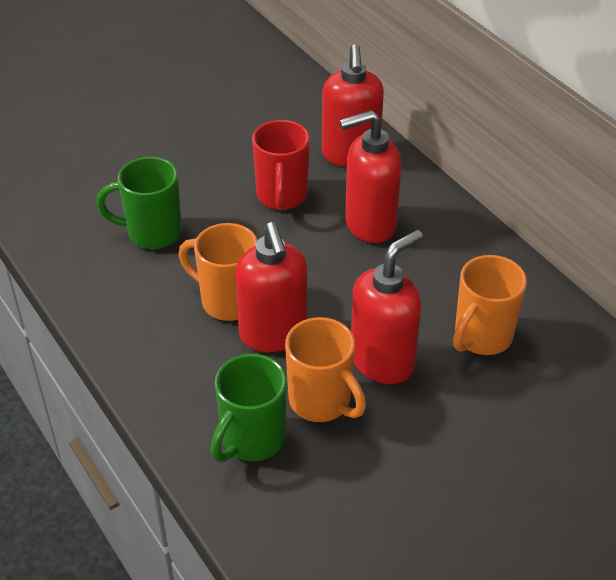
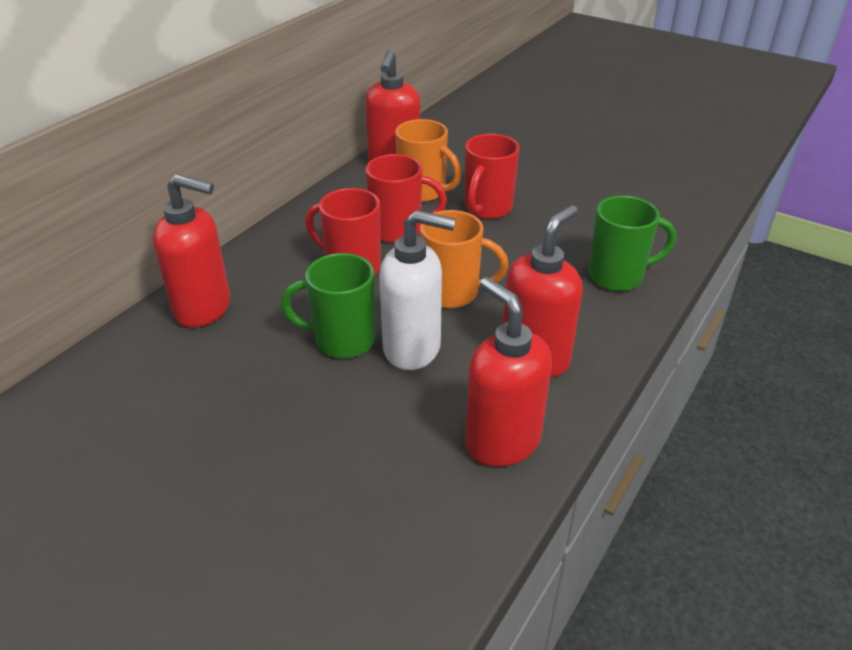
orange mug: [179,223,258,321] [285,317,366,422] [453,255,527,355] = 3 -> [395,119,462,202] [420,210,509,308] = 2
red mug: [252,120,310,210] = 1 -> [305,188,381,275] [366,154,447,243] [465,134,520,219] = 3
white soap dispenser: none = 0 -> [379,210,456,370] = 1

